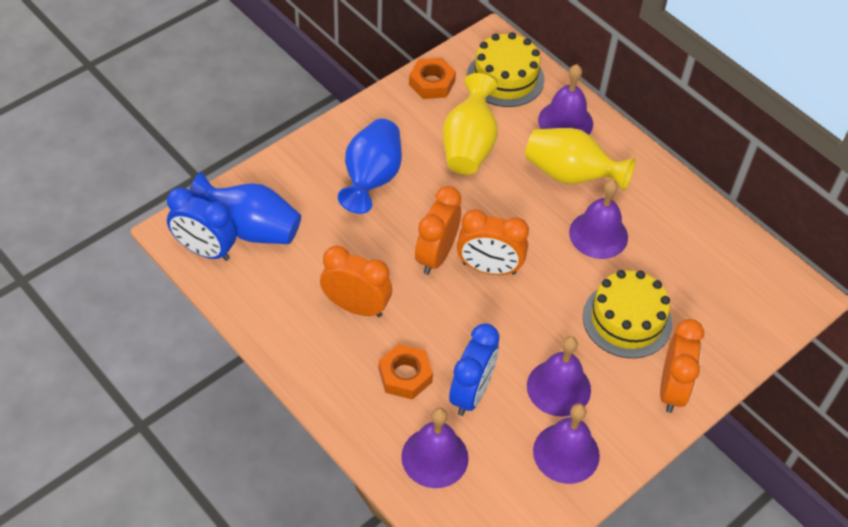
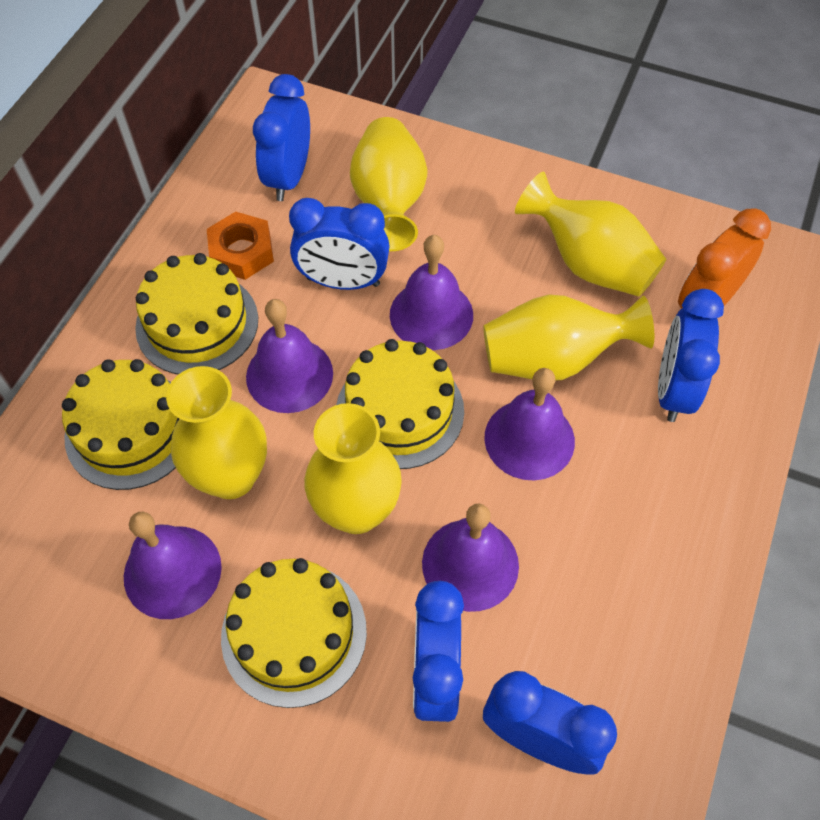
blue clock: [167,187,237,261] [449,324,499,416] = 2 -> [253,74,310,201] [289,198,389,290] [413,581,464,722] [483,671,617,775] [658,289,724,422] = 5
blue vase: [189,172,301,244] [338,119,402,214] = 2 -> none = 0
orange clock: [320,246,392,317] [415,186,461,275] [457,209,529,275] [660,319,704,413] = 4 -> [678,208,771,309] = 1
orange nut: [379,344,433,400] [409,58,456,99] = 2 -> [207,211,274,280] = 1
yellow cake: [467,32,545,107] [583,270,672,358] = 2 -> [62,359,179,490] [135,253,258,375] [221,558,367,708] [336,339,464,469] = 4
yellow vase: [442,73,498,175] [525,128,635,191] = 2 -> [166,366,267,499] [304,403,402,534] [350,117,427,251] [483,294,654,380] [515,171,666,296] = 5

